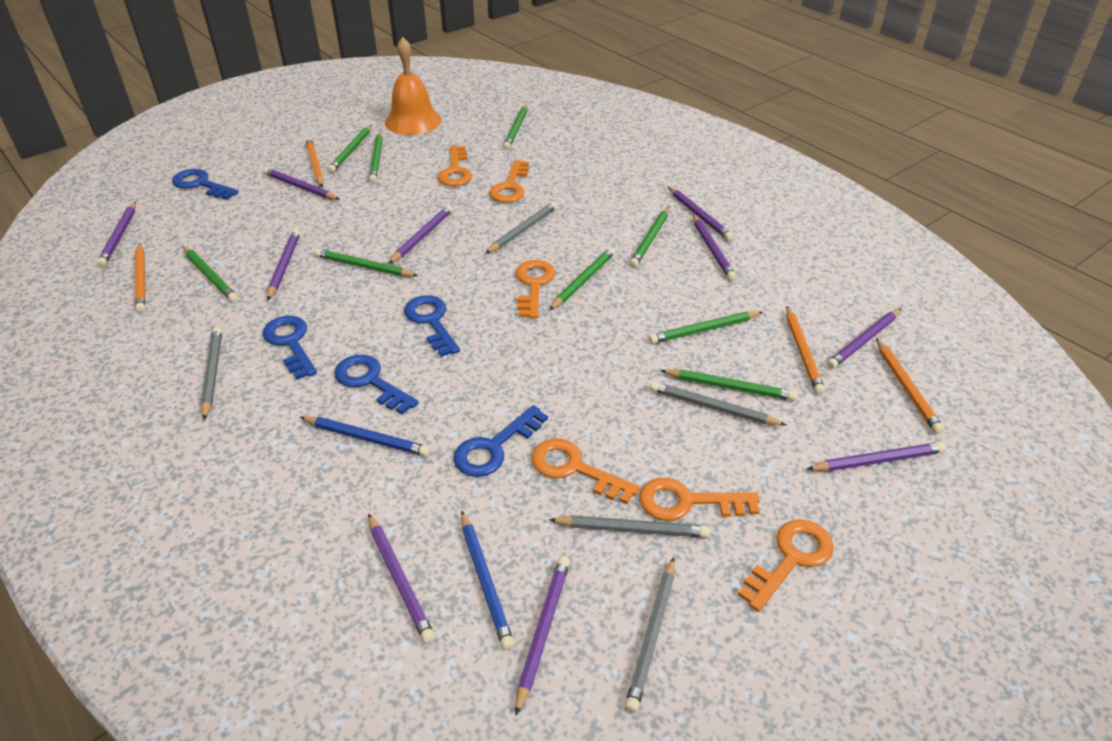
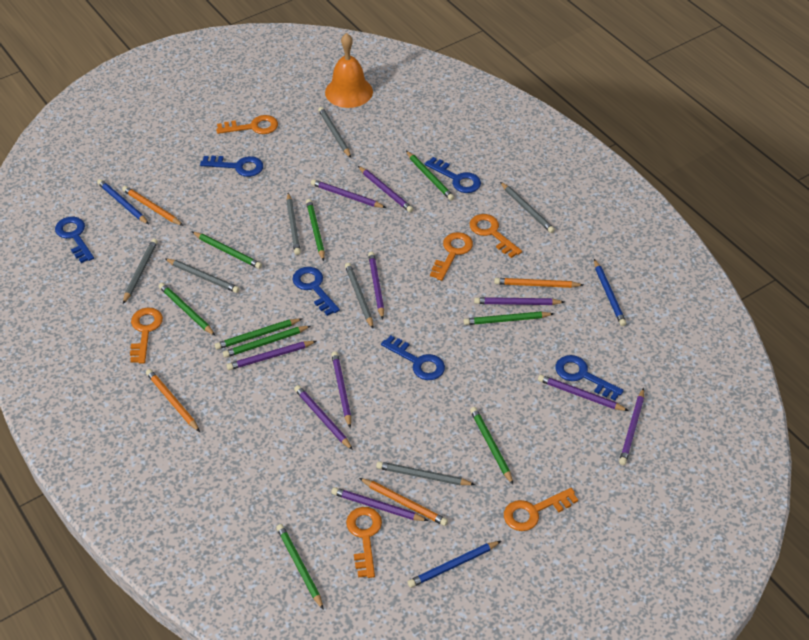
blue key: [172,169,239,200] [263,316,317,380] [334,355,419,414] [404,295,460,357] [453,405,548,477] = 5 -> [55,217,94,263] [200,156,263,177] [292,267,340,316] [381,335,445,380] [425,157,481,193] [555,355,624,400] = 6
blue pencil: [300,416,430,456] [461,511,514,650] = 2 -> [97,179,149,224] [408,541,501,588] [594,259,626,326] = 3
grey pencil: [201,327,222,420] [485,202,557,254] [549,515,710,538] [625,557,675,713] [650,382,786,426] = 5 -> [123,239,158,304] [165,258,240,293] [286,193,301,255] [318,107,351,158] [345,263,373,329] [376,461,475,485] [500,182,555,233] = 7

